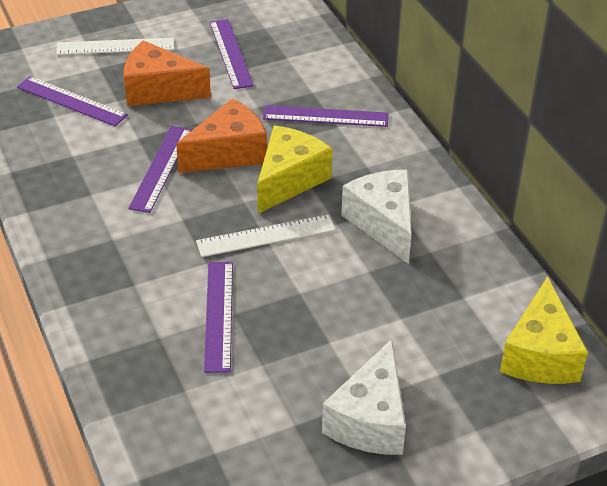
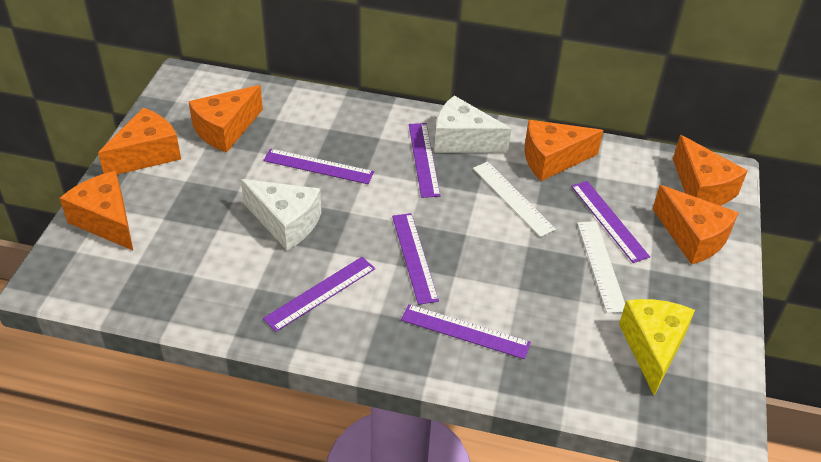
orange cheese: [124,40,211,106] [176,98,267,173] = 2 -> [60,171,133,250] [98,108,181,175] [188,85,263,153] [525,120,604,181] [653,185,739,265] [673,135,748,206] = 6
purple ruler: [17,76,128,126] [128,126,192,213] [204,262,233,373] [209,19,254,89] [263,105,388,127] = 5 -> [263,149,374,184] [263,257,375,332] [392,213,439,305] [401,304,531,359] [409,123,440,198] [571,181,650,263] = 6
yellow cheese: [257,125,333,214] [500,276,588,384] = 2 -> [619,299,695,395] = 1

